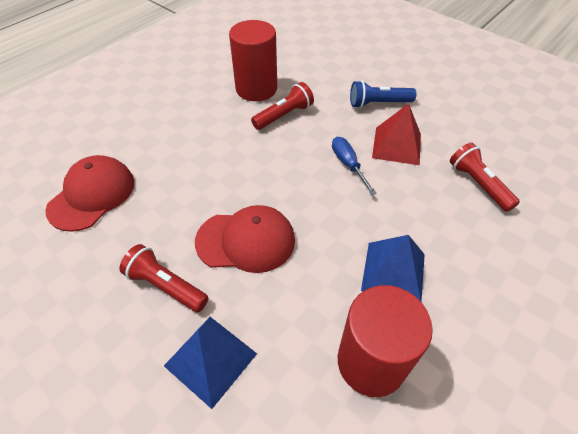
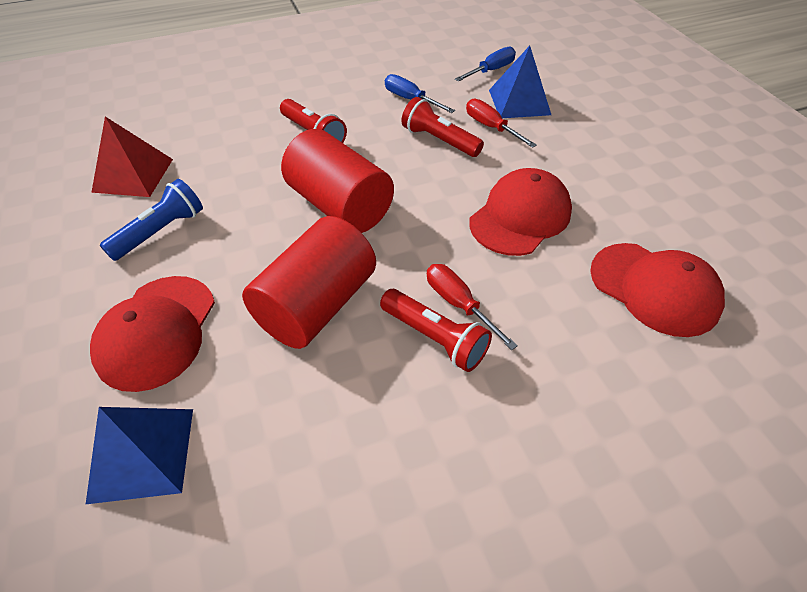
blue screwdriver: [332,137,377,195] = 1 -> [385,74,455,113] [455,46,516,82] = 2
red cap: [45,155,134,232] [195,205,295,273] = 2 -> [90,276,215,392] [469,168,572,256] [590,243,725,337] = 3
red screwdriver: none = 0 -> [427,264,518,350] [466,99,537,148] = 2

